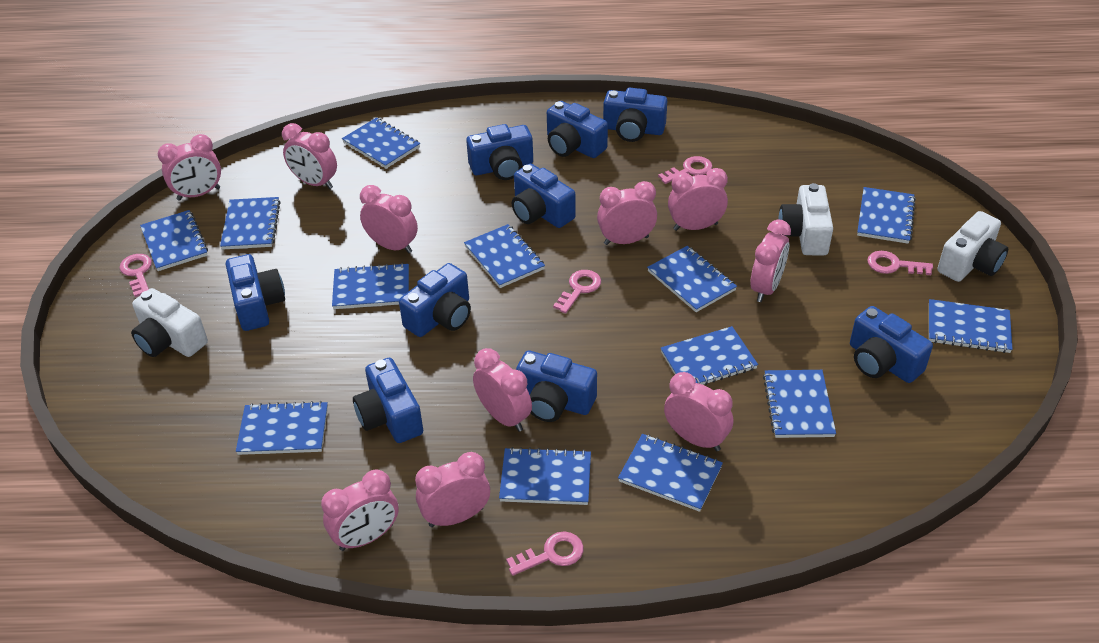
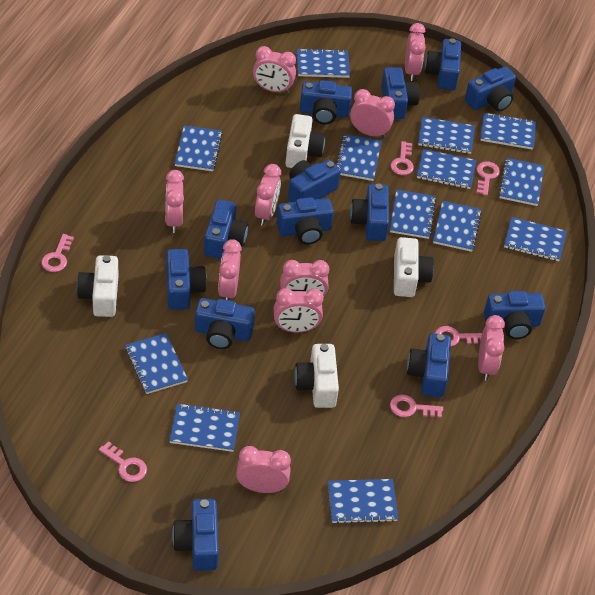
blue camera: [226,254,285,331] [353,358,423,443] [399,263,471,337] [466,124,533,180] [512,164,576,228] [516,350,597,422] [547,101,608,158] [603,88,667,142] [850,306,933,383] = 9 -> [166,249,207,310] [172,499,219,571] [195,298,255,349] [204,199,248,259] [276,197,334,245] [288,159,341,202] [300,80,352,124] [350,183,389,241] [381,67,420,119] [407,333,451,398] [425,38,461,90] [465,66,516,112] [484,291,546,339] = 13
pink key: [120,254,152,297] [506,531,584,576] [553,270,601,313] [658,156,713,184] [867,251,933,275] = 5 -> [41,234,74,272] [99,441,147,482] [390,141,414,175] [390,395,443,418] [435,326,482,347] [477,161,500,196] = 6
white camera: [131,288,208,357] [778,183,833,255] [937,211,1008,282] = 3 -> [77,255,119,317] [285,114,325,168] [294,344,339,408] [394,237,434,297] = 4

